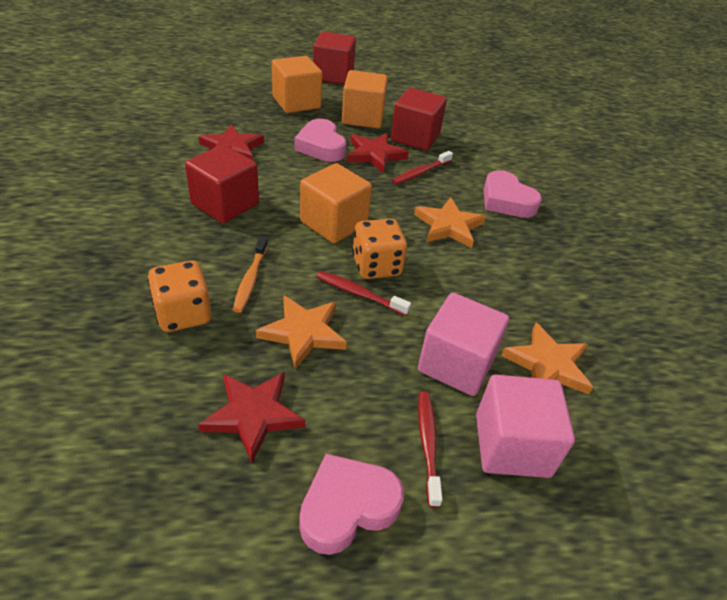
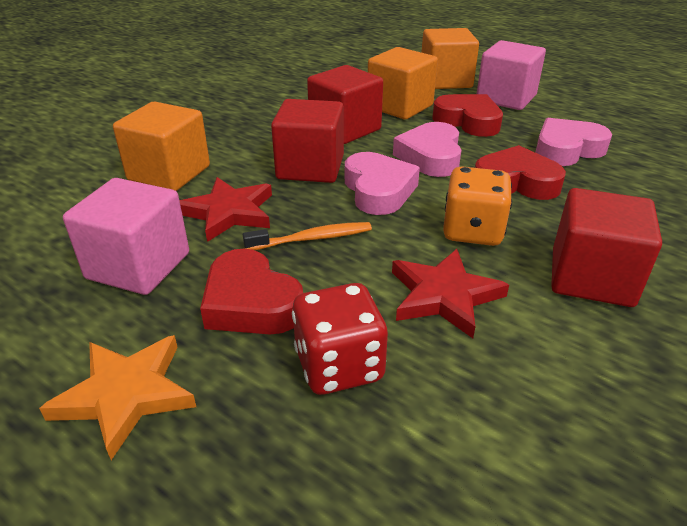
orange dice: [147,261,211,332] [352,219,407,279] = 2 -> [443,167,512,246] = 1
orange star: [256,295,347,370] [414,197,486,248] [501,323,593,394] = 3 -> [39,335,196,460] = 1
red dice: none = 0 -> [292,283,388,395] = 1
red heart: none = 0 -> [200,248,303,334] [433,94,503,137] [475,145,566,200] = 3
red star: [198,125,264,160] [198,372,305,463] [347,133,409,173] = 3 -> [179,177,272,242] [392,249,509,338] = 2
red toothbrush: [316,271,411,316] [392,151,453,185] [418,392,443,508] = 3 -> none = 0

